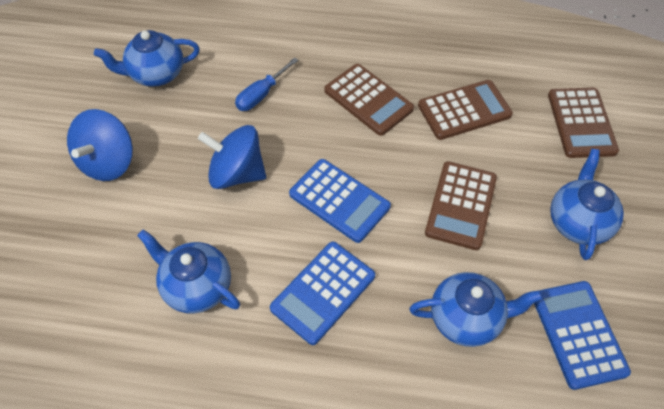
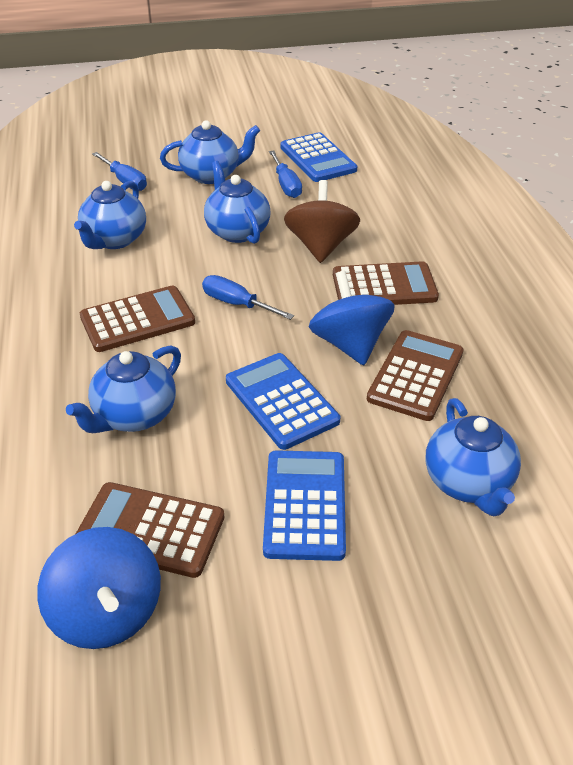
blue screwdriver: [235,57,298,111] = 1 -> [92,152,147,191] [202,275,294,320] [269,150,302,198] = 3
blue teapot: [94,30,200,87] [137,229,240,314] [409,272,543,347] [550,149,624,260] = 4 -> [66,345,181,433] [74,181,146,249] [160,120,260,184] [204,161,271,244] [425,398,521,516] = 5
brown spinning top: none = 0 -> [284,180,360,263] = 1

